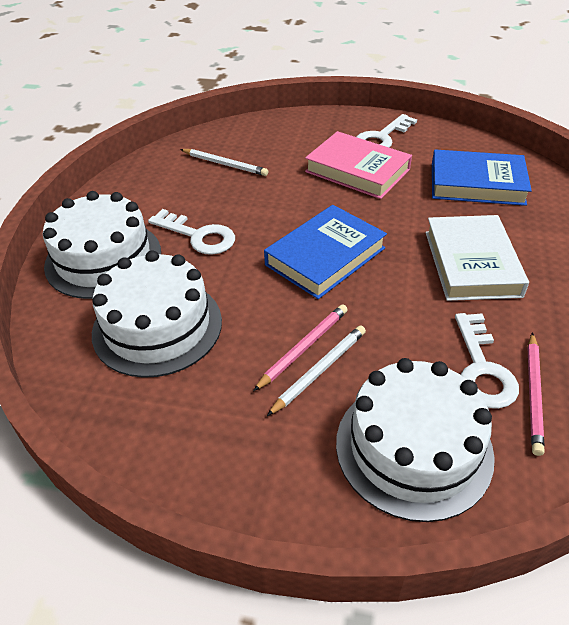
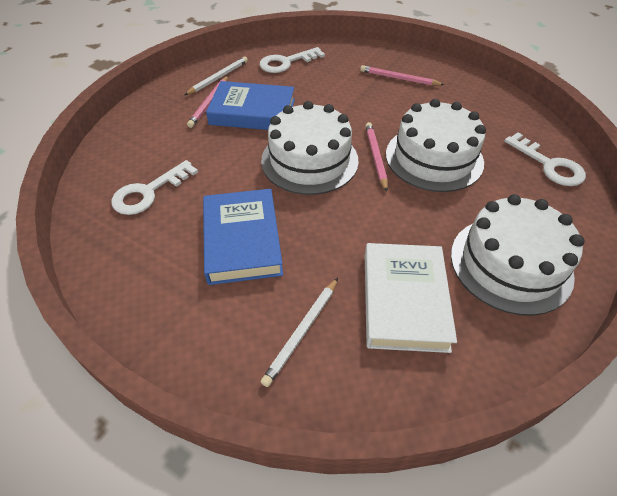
pink book: [305,131,412,199] = 1 -> none = 0
pink pencil: [253,304,348,391] [528,332,544,456] = 2 -> [187,76,228,128] [360,65,444,86] [365,122,388,192] = 3

